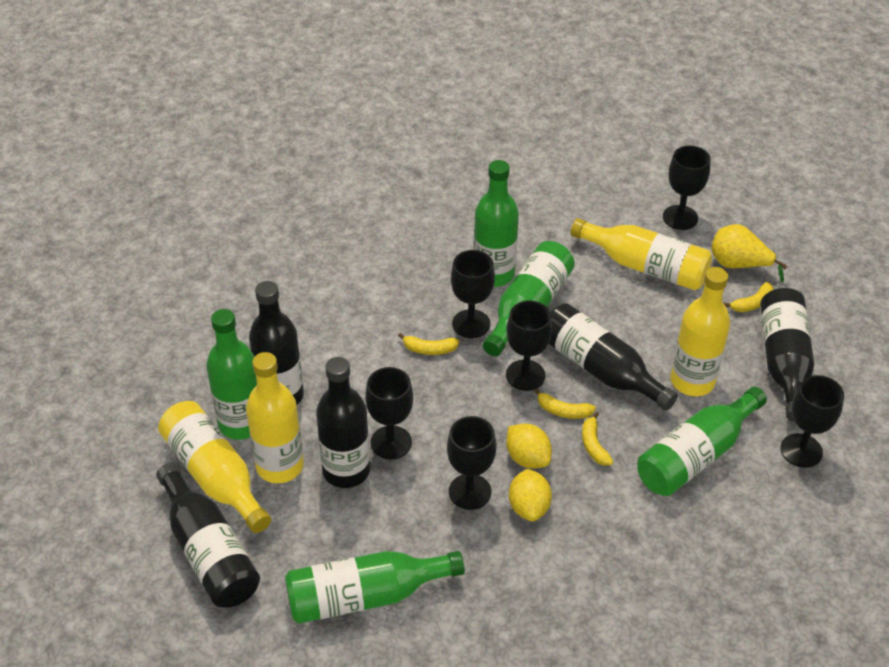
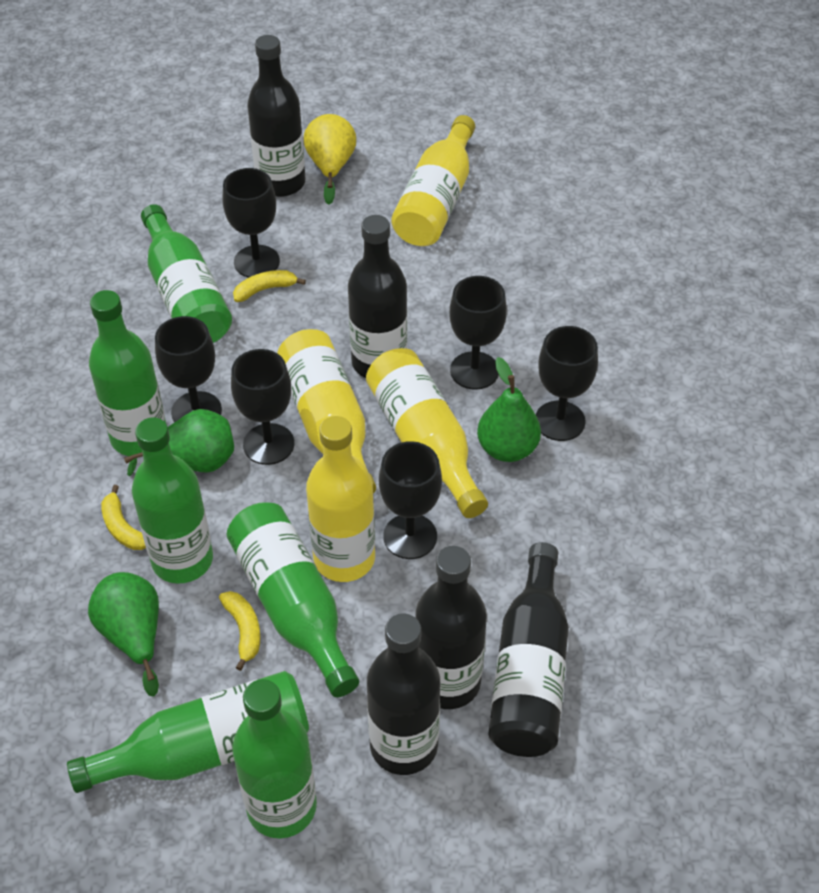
green bottle: [206,309,257,440] [285,551,465,624] [473,160,519,287] [483,241,575,356] [637,387,767,496] = 5 -> [67,671,309,793] [89,290,166,456] [132,418,213,584] [141,204,232,343] [227,502,359,697] [232,679,317,838] = 6
green pear: none = 0 -> [88,572,159,697] [124,409,234,476] [477,357,541,462] = 3
yellow banana: [398,333,460,355] [534,388,596,419] [582,412,613,466] [724,282,773,312] = 4 -> [101,485,146,550] [219,591,261,671] [233,270,306,302] = 3
yellow lemon: [506,424,552,469] [509,469,552,521] = 2 -> none = 0

